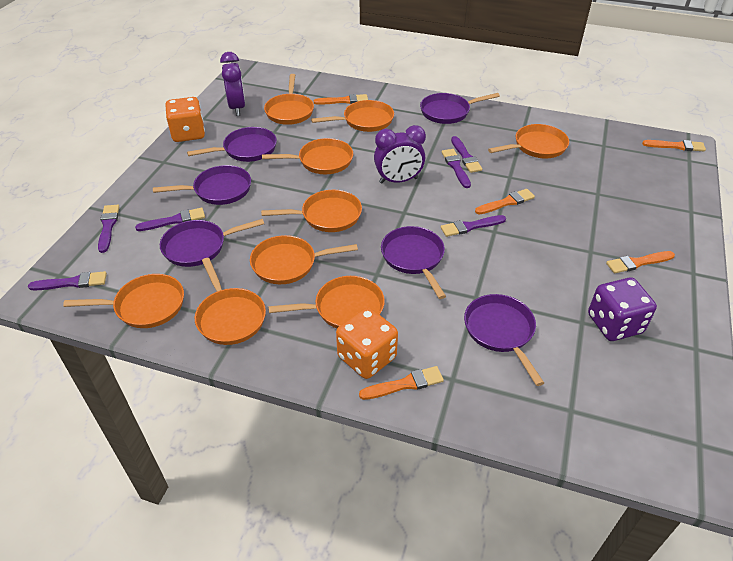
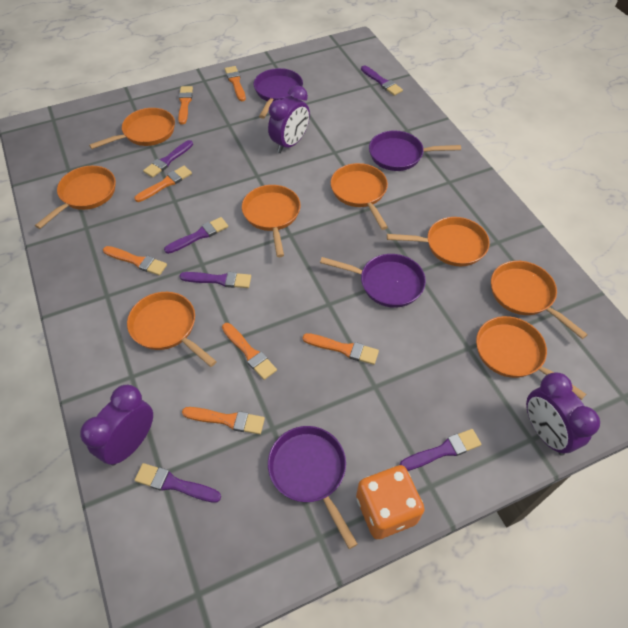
orange brush: [314,94,368,105] [359,366,444,400] [475,189,535,214] [606,251,675,274] [642,140,706,151] = 5 -> [103,246,167,276] [134,166,192,202] [178,86,193,125] [182,407,265,434] [222,323,277,380] [225,66,246,101] [303,333,379,365] = 7
orange dice: [165,97,205,142] [336,307,398,379] = 2 -> [356,465,425,539] = 1
orange pan: [63,274,184,328] [195,258,266,345] [250,235,358,284] [261,190,362,232] [262,138,353,174] [264,74,314,125] [268,276,385,328] [311,100,394,132] [488,124,569,158] = 9 -> [35,166,116,229] [89,108,175,149] [127,292,217,367] [242,185,301,257] [330,163,388,230] [387,217,490,266] [476,316,586,400] [491,261,588,339] = 8
purple clock: [220,52,246,116] [374,125,426,184] = 2 -> [80,385,153,466] [268,85,310,153] [526,372,600,456] = 3
purple dice: [588,277,657,341] = 1 -> none = 0
purple pan: [153,165,251,205] [160,219,264,267] [187,127,277,162] [381,226,446,299] [420,93,500,124] [464,294,544,386] = 6 -> [254,68,303,119] [268,426,357,549] [320,254,426,308] [369,131,461,171] = 4

